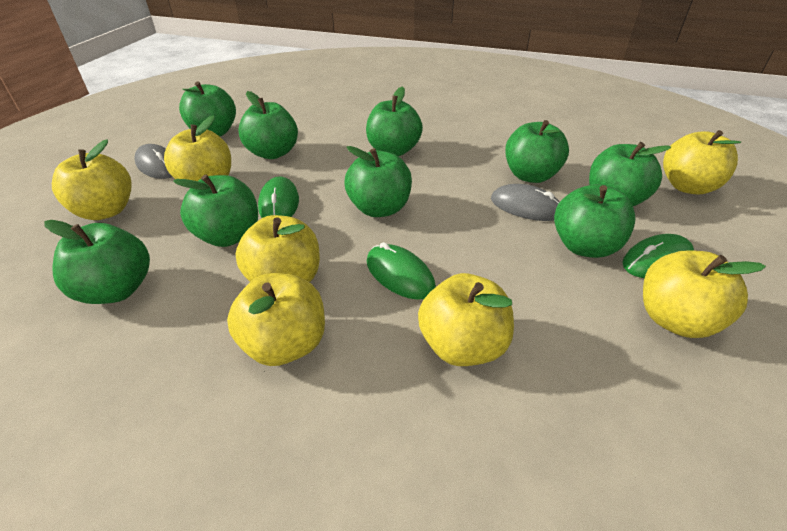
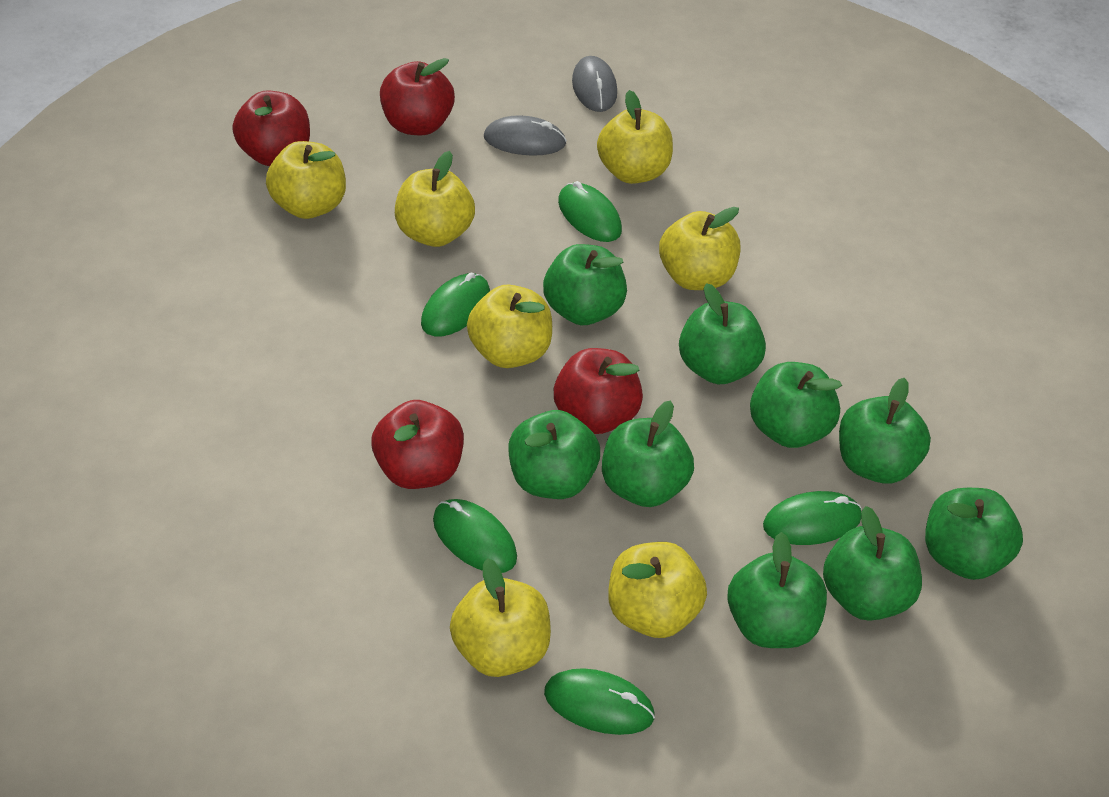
green mouse: [258,176,299,218] [367,242,436,300] [622,234,694,278] = 3 -> [421,273,490,336] [433,499,517,573] [544,668,655,735] [558,181,622,242] [763,491,862,545] = 5
red apple: none = 0 -> [232,90,310,166] [371,400,464,489] [380,58,455,135] [554,348,643,434] = 4

